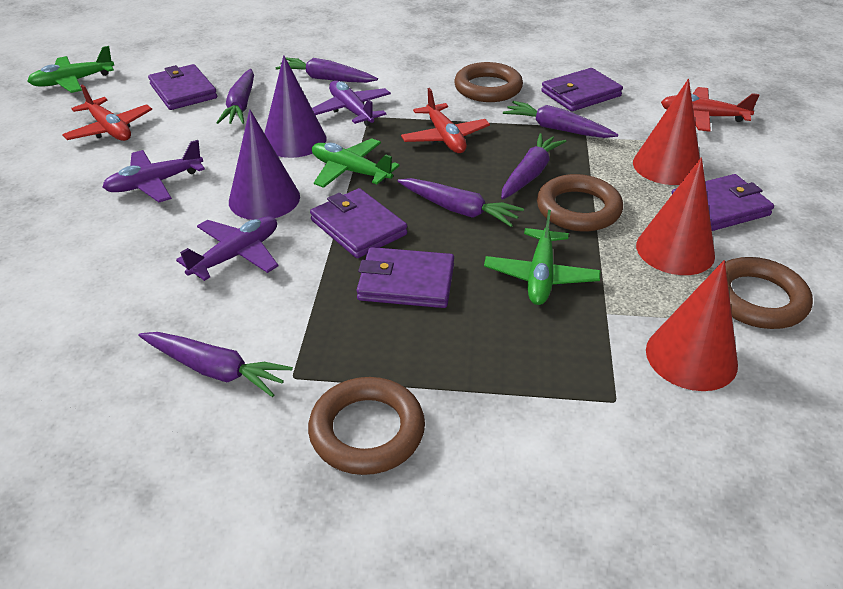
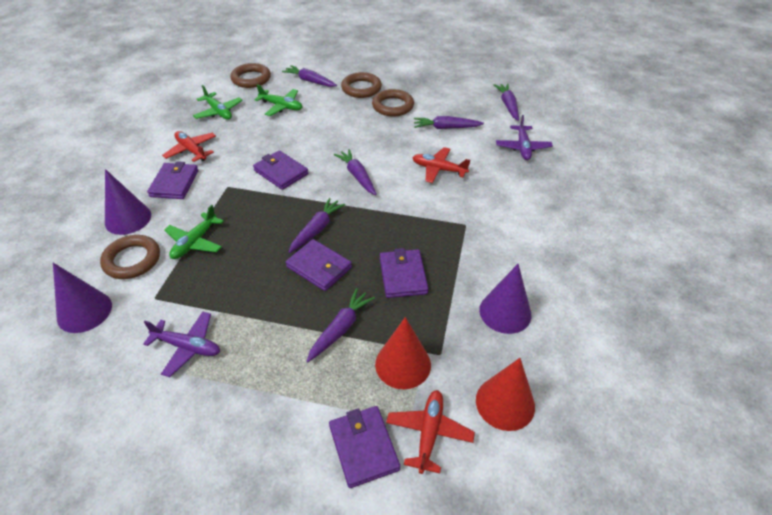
purple cone: [229,109,300,220] [264,55,326,158] = 2 -> [53,263,112,333] [105,169,151,235] [479,264,532,334] = 3
purple plane: [102,140,205,202] [176,216,278,281] [312,80,391,126] = 3 -> [143,312,220,377] [496,115,553,160] = 2
red cone: [633,79,700,185] [636,157,715,275] [646,260,738,391] = 3 -> [375,317,431,389] [476,358,535,431] = 2

